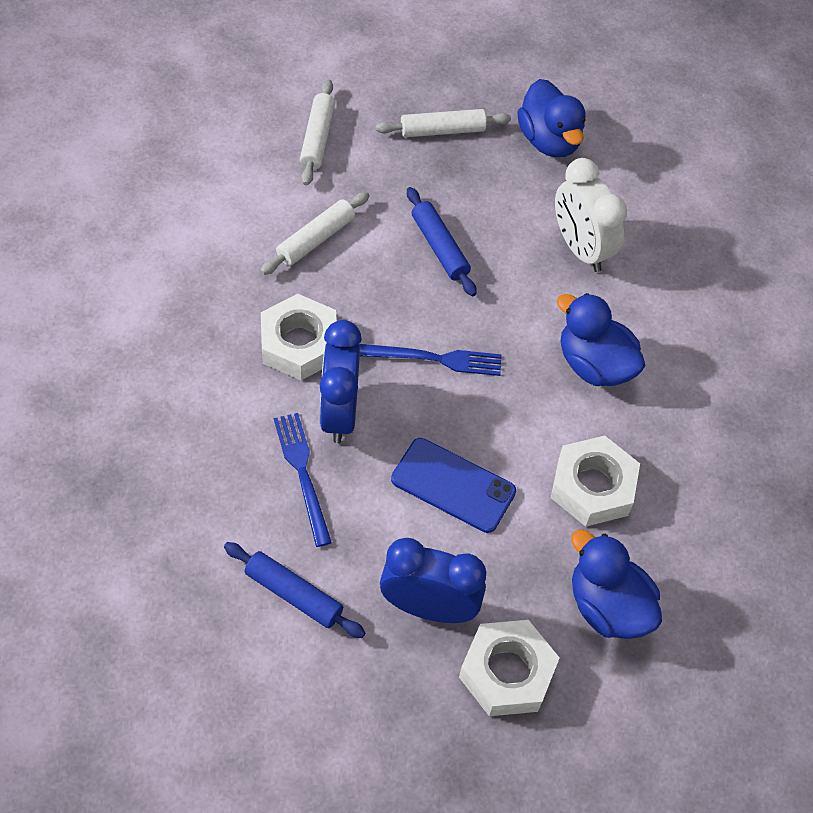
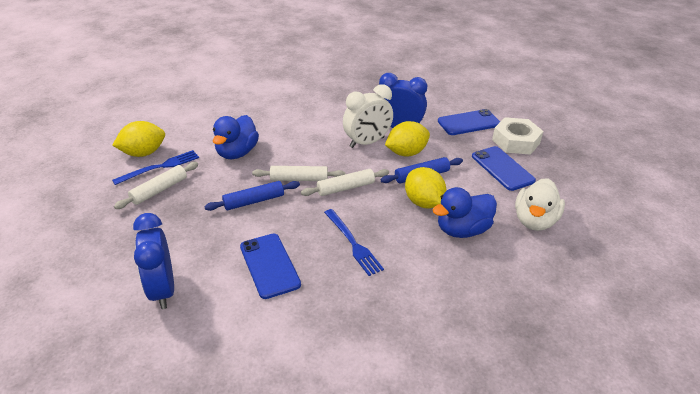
blue duck: [517,79,586,157] [557,293,646,386] [571,529,662,639] = 3 -> [213,115,259,159] [433,187,497,238] = 2
blue phone: [391,438,516,533] = 1 -> [240,234,301,299] [438,109,500,135] [472,146,536,191] = 3
white duck: none = 0 -> [515,178,565,231] = 1
white nut: [261,294,337,380] [459,620,560,716] [551,436,640,527] = 3 -> [492,117,544,155] = 1
yellow lemon: none = 0 -> [112,121,165,157] [385,121,430,157] [405,167,446,209] = 3

